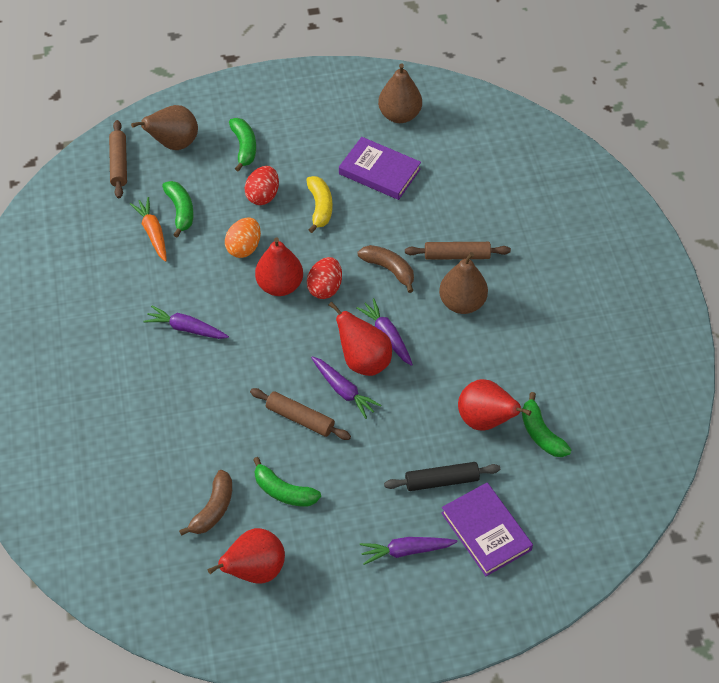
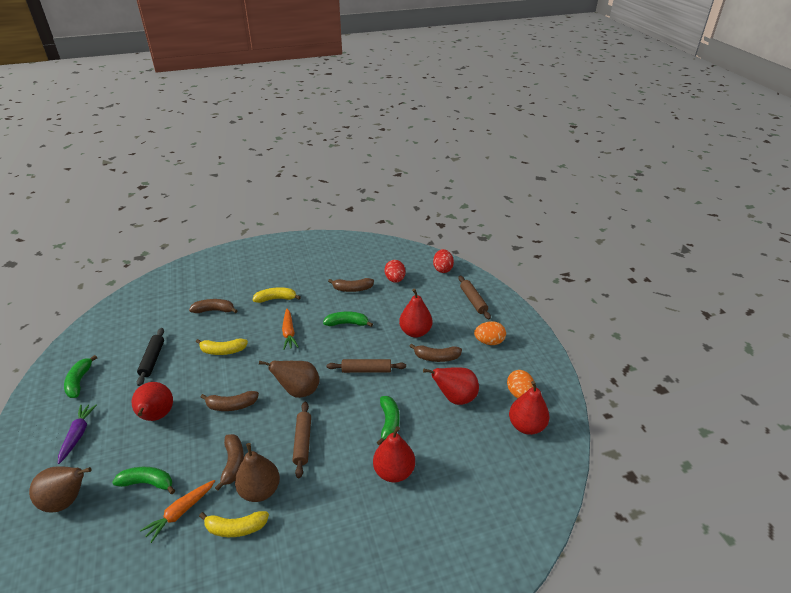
brown banana: [179,470,232,536] [358,245,414,293] = 2 -> [189,299,238,313] [200,391,259,411] [215,434,244,491] [328,278,374,292] [409,343,462,362] = 5
orange carrot: [130,197,167,262] = 1 -> [140,480,215,543] [282,309,298,349] = 2
orange egg: [225,217,261,258] = 1 -> [474,321,506,345] [507,370,534,398] = 2
purple book: [339,137,421,200] [441,483,533,576] = 2 -> none = 0
purple carrot: [143,305,229,339] [311,356,381,419] [356,298,413,366] [360,537,458,565] = 4 -> [58,404,97,464] = 1
red pear: [208,528,285,584] [255,237,303,296] [329,301,392,376] [458,379,531,431] = 4 -> [132,382,173,421] [373,426,415,482] [399,289,432,338] [423,368,479,405] [509,381,549,435] = 5
yellow banana: [306,176,333,233] = 1 -> [196,339,248,355] [199,511,269,537] [253,287,301,303] = 3

